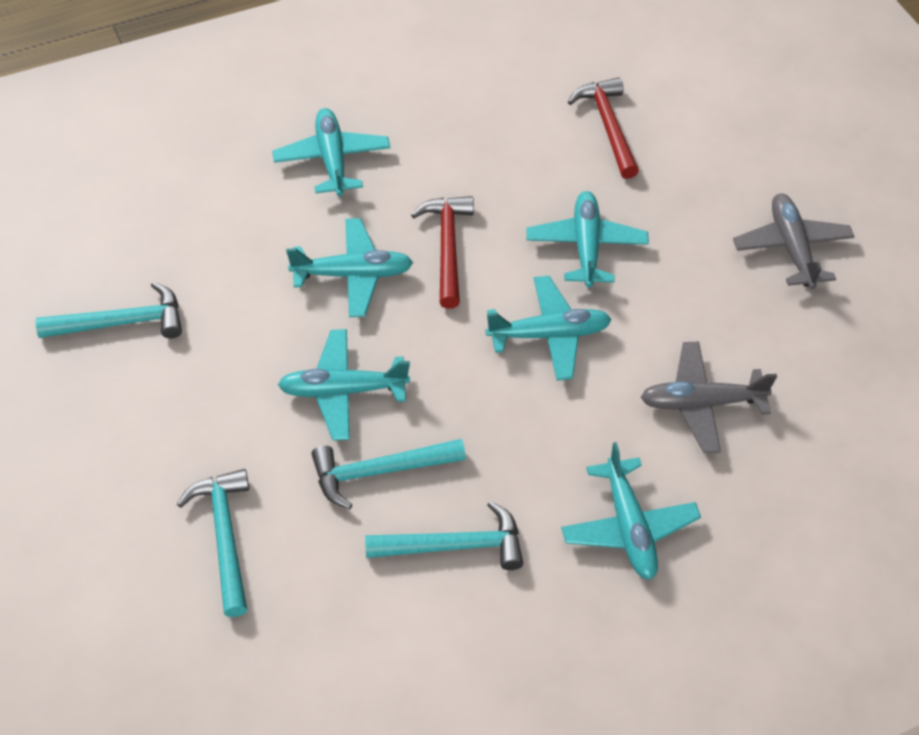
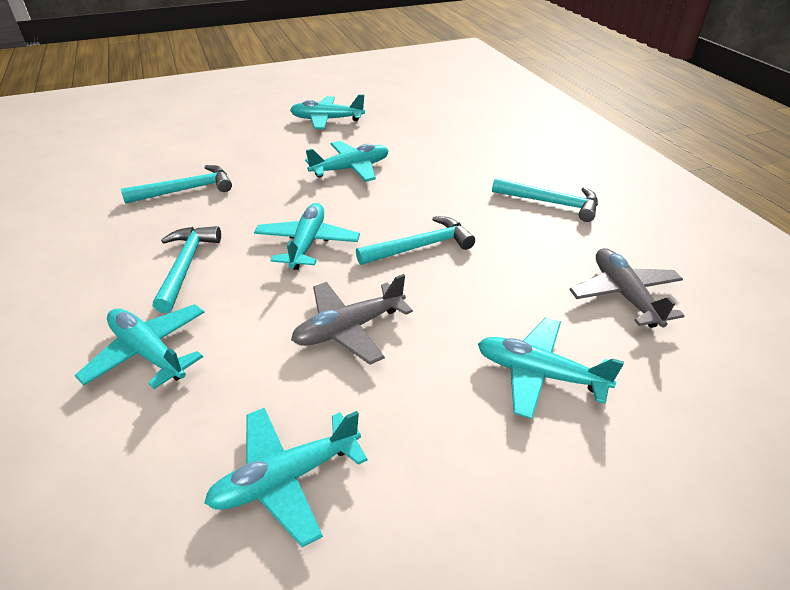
red hammer: [411,196,474,309] [568,77,639,179] = 2 -> none = 0

